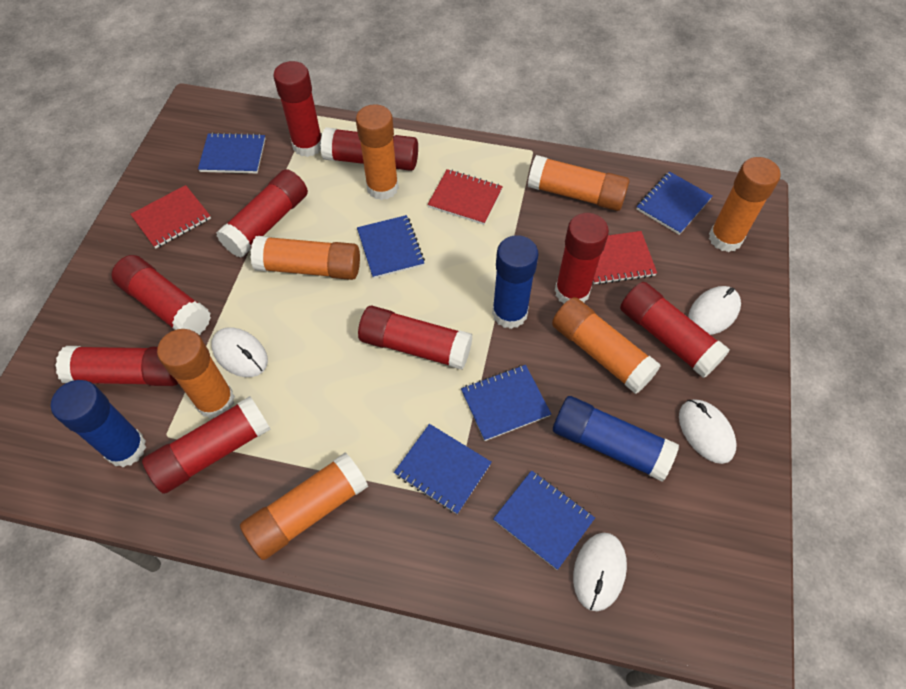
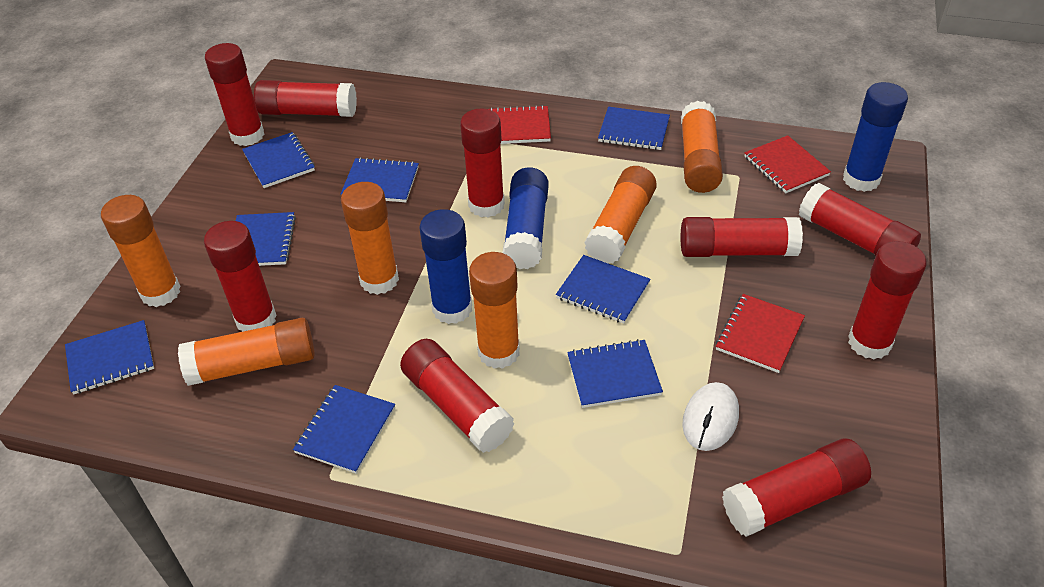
blue notebook: [198,133,266,173] [357,215,425,279] [394,424,492,514] [461,365,551,441] [493,470,595,570] [636,171,712,235] = 6 -> [65,320,154,395] [236,212,296,266] [242,132,315,188] [293,385,395,474] [341,157,419,202] [556,255,651,323] [567,339,663,408] [598,107,670,150] = 8
orange glue stick: [157,329,235,419] [240,453,368,560] [250,236,360,280] [356,104,399,200] [528,155,630,211] [552,297,661,394] [709,157,781,252] = 7 -> [101,195,181,307] [178,318,315,386] [341,182,399,295] [469,252,520,369] [584,166,657,263] [681,101,723,193] = 6
white mouse: [211,327,268,377] [573,533,627,611] [679,399,737,464] [688,286,741,335] = 4 -> [682,382,739,451] = 1

